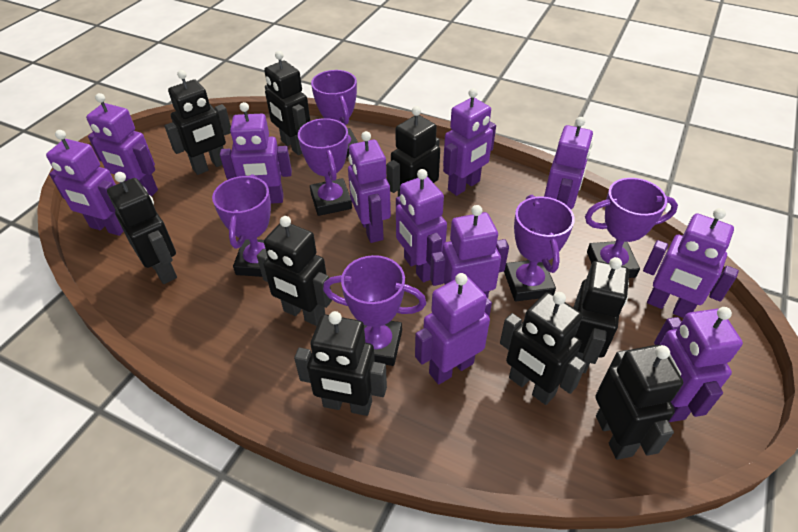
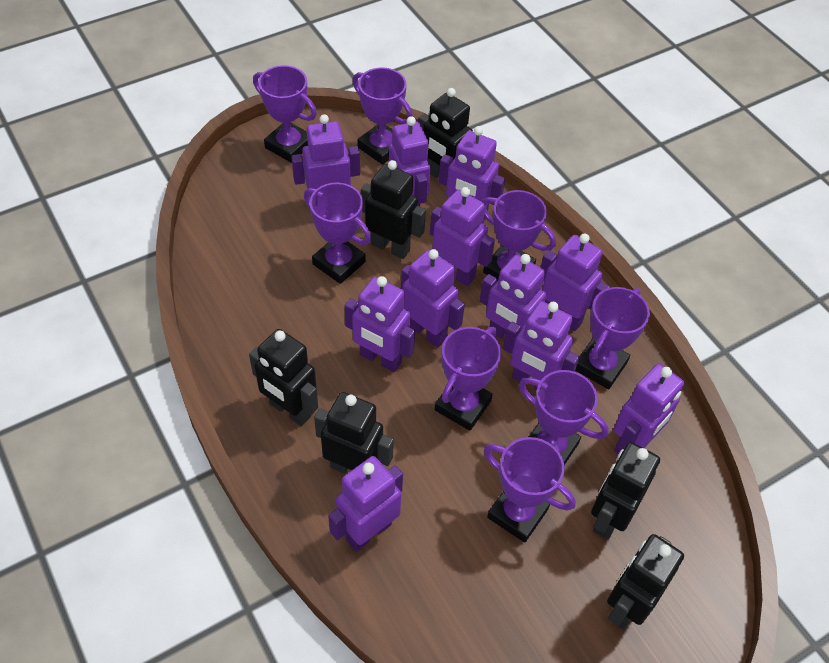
black robot: [107,172,177,284] [165,70,231,175] [257,216,332,326] [264,51,310,155] [294,311,387,416] [386,106,440,197] [500,292,586,405] [573,257,629,373] [595,345,683,460] = 9 -> [249,329,318,426] [314,392,394,474] [361,160,426,259] [418,88,473,178] [591,442,660,540] [607,534,684,630] = 6
purple trophy: [212,174,271,277] [298,118,352,216] [311,70,358,158] [323,255,426,366] [504,195,575,301] [585,178,678,278] = 6 -> [253,65,317,163] [304,183,371,284] [353,68,413,165] [435,327,501,431] [482,190,556,281] [484,437,576,543] [519,370,609,465] [575,287,650,389] = 8

